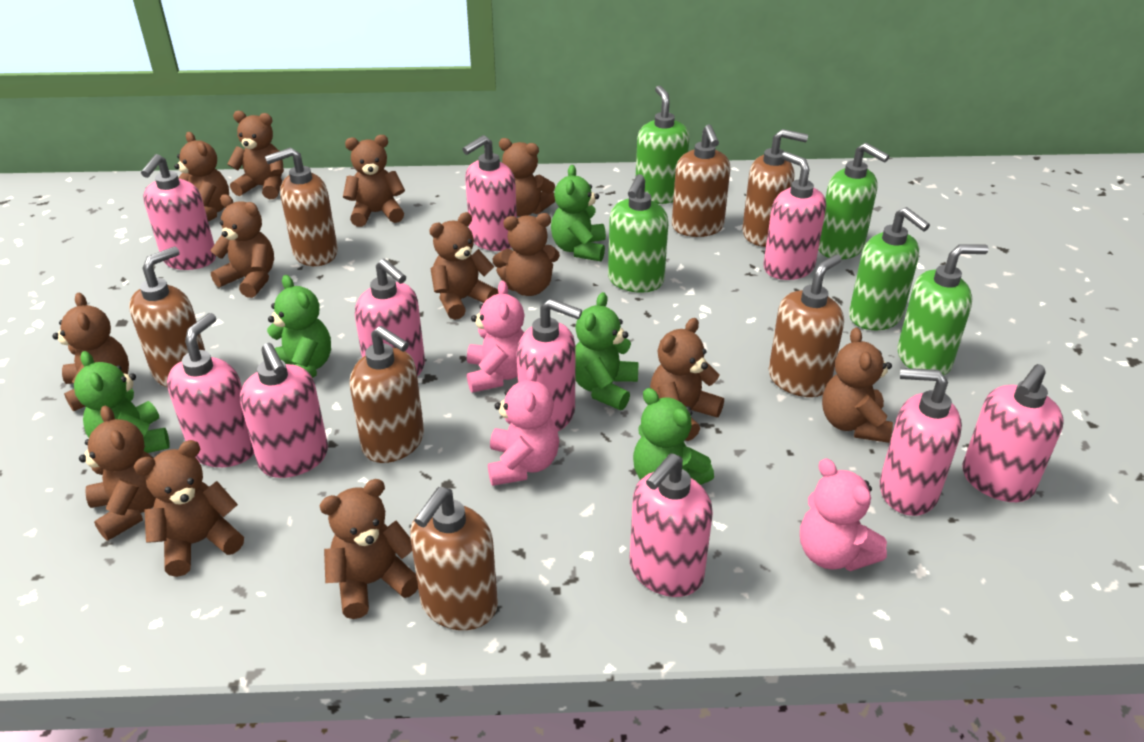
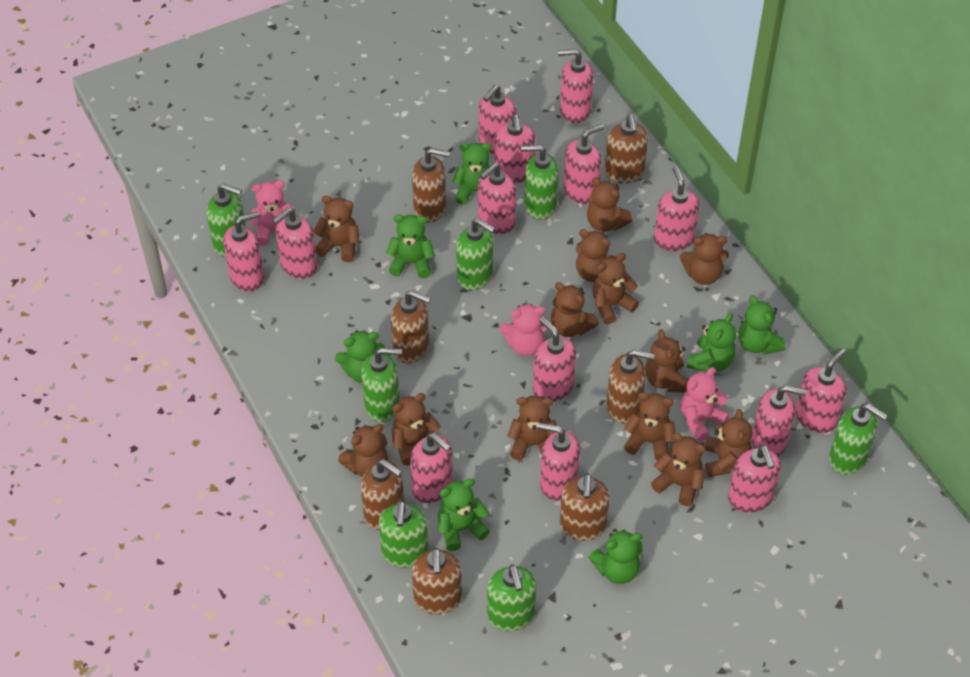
green soap dispenser: [608,174,669,293] [636,86,689,204] [818,143,889,259] [849,207,930,330] [897,244,989,375] = 5 -> [207,183,246,257] [361,348,402,422] [379,501,429,568] [456,218,495,290] [487,564,537,631] [521,145,559,220] [829,404,888,475] = 7
green teddy bear: [74,351,170,453] [267,275,331,378] [551,165,606,261] [575,292,638,410] [633,388,714,485] = 5 -> [335,330,385,383] [386,214,435,278] [438,479,490,551] [452,143,492,205] [588,529,643,584] [687,313,736,372] [738,295,786,355] = 7
pink soap dispenser: [141,154,216,270] [167,313,254,467] [240,343,328,478] [355,259,425,376] [463,135,517,251] [516,299,582,431] [630,453,713,597] [763,152,826,280] [880,368,962,516] [962,364,1064,502] = 10 -> [223,211,265,292] [273,208,318,279] [410,433,453,503] [478,163,516,234] [479,85,517,154] [494,115,535,184] [533,317,576,402] [538,423,580,501] [558,49,593,123] [564,124,604,205] [654,166,700,251] [728,445,781,513] [751,385,807,457] [795,348,846,433] = 14

